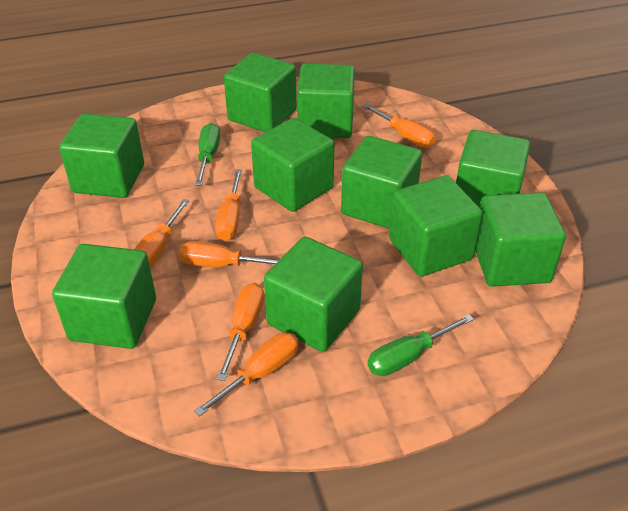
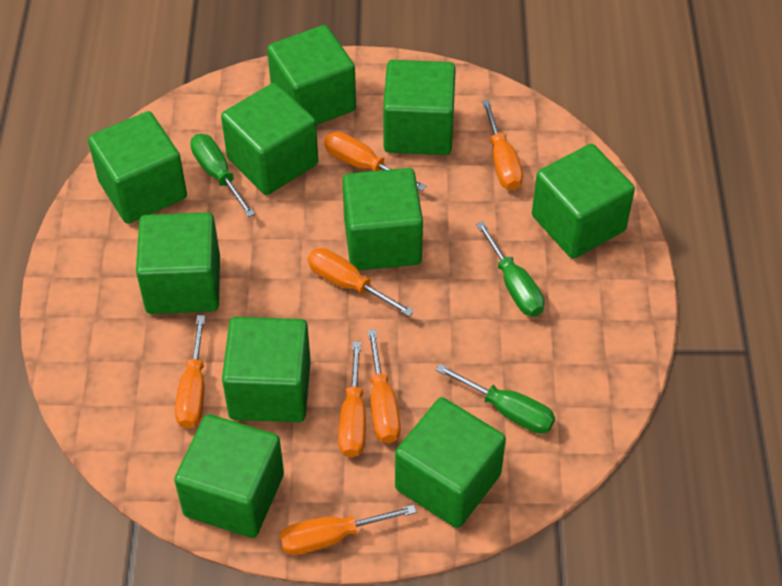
green screwdriver: [195,123,220,186] [367,314,474,376] = 2 -> [190,134,255,217] [436,364,555,434] [476,221,545,317] = 3
orange screwdriver: [134,199,189,269] [179,241,279,267] [194,332,299,416] [215,169,242,241] [217,283,264,381] [362,104,436,148] = 6 -> [175,315,205,428] [280,505,416,555] [308,248,414,317] [324,132,426,191] [338,341,366,458] [367,329,401,443] [482,100,523,190] = 7

